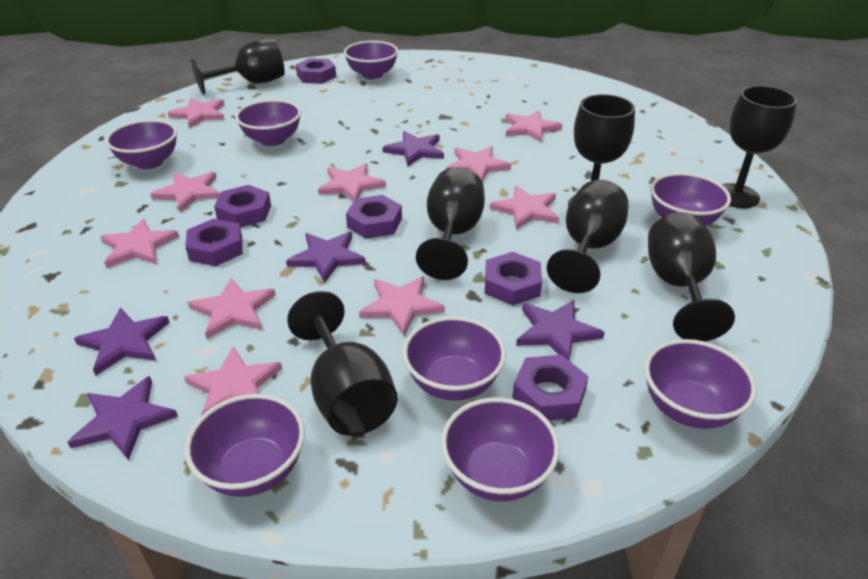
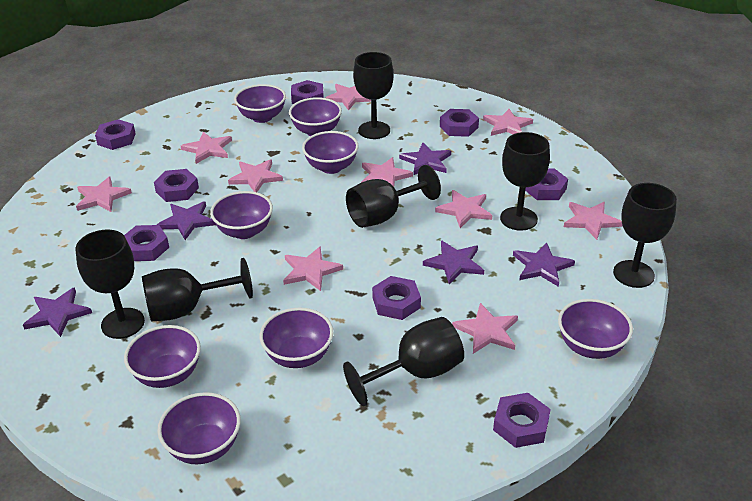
purple nut: [185,219,243,266] [214,185,271,228] [296,58,336,84] [346,195,402,239] [485,252,542,305] [512,355,589,420] = 6 -> [95,119,136,150] [124,225,169,261] [154,169,199,202] [291,80,324,104] [372,276,421,320] [440,109,479,137] [493,393,551,448] [525,168,568,200] = 8

